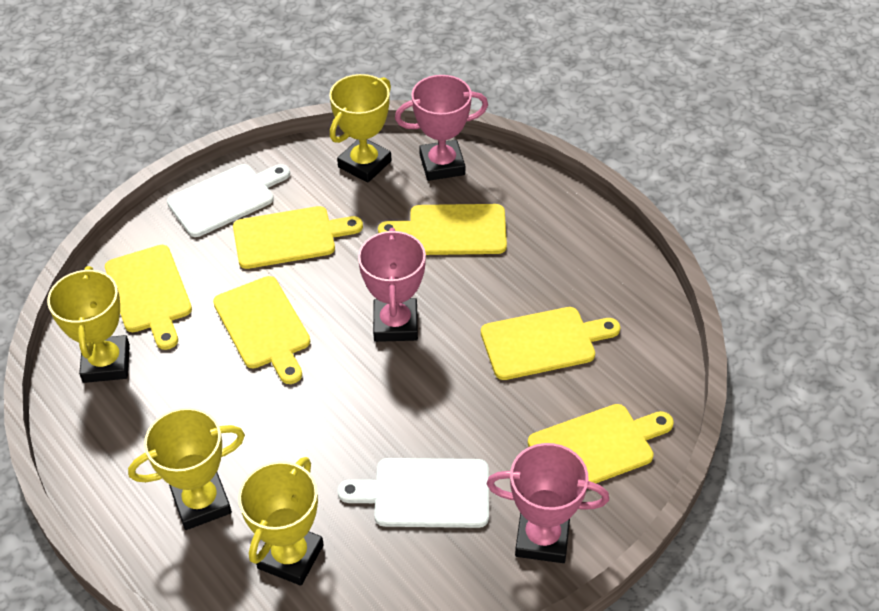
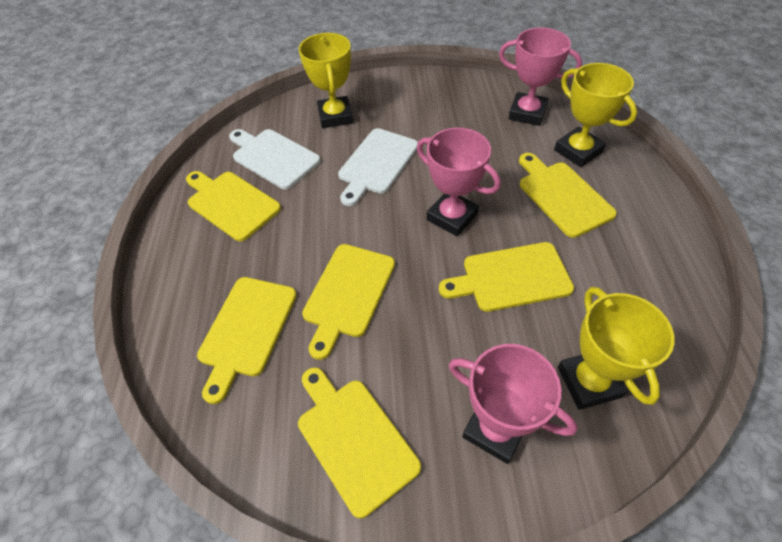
yellow trophy: [47,266,130,383] [128,408,245,530] [238,457,324,586] [329,74,392,183] = 4 -> [299,33,353,128] [554,63,637,167] [558,287,674,410] = 3

